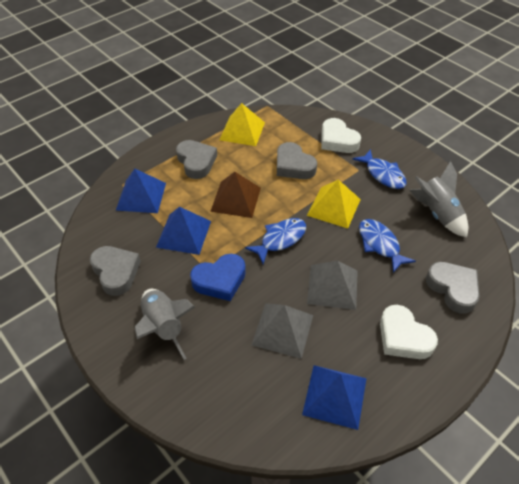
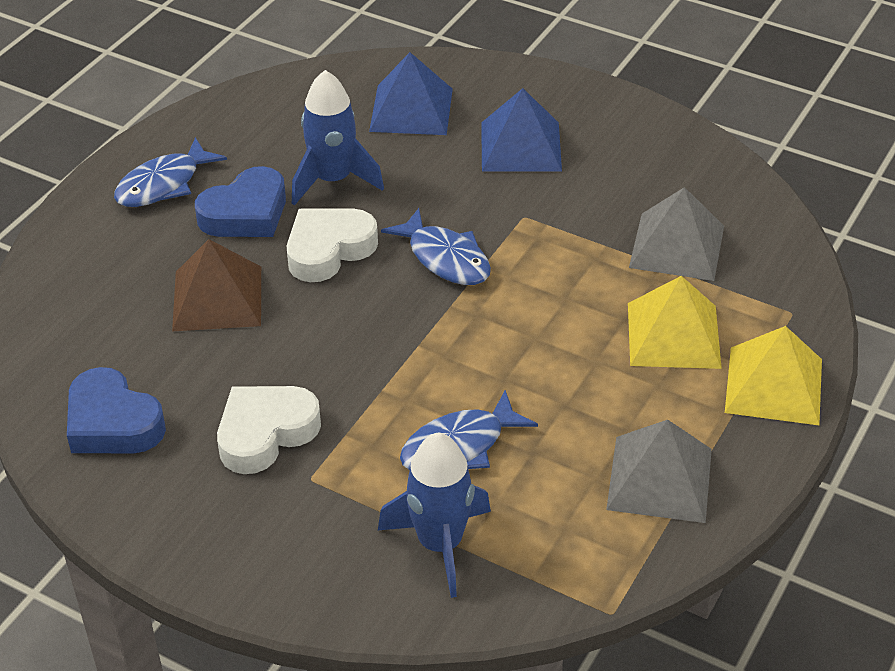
blue heart: [190,254,246,301] = 1 -> [67,367,166,453] [195,166,286,237] = 2
blue pyramid: [116,169,166,213] [156,207,211,255] [302,365,367,430] = 3 -> [369,52,453,135] [481,88,562,172] = 2
blue rocket: none = 0 -> [292,70,384,206] [378,433,491,598] = 2
grey heart: [90,246,141,296] [176,140,217,179] [277,142,317,179] [426,262,479,314] = 4 -> none = 0
grey rocket: [135,289,195,360] [410,161,468,238] = 2 -> none = 0

